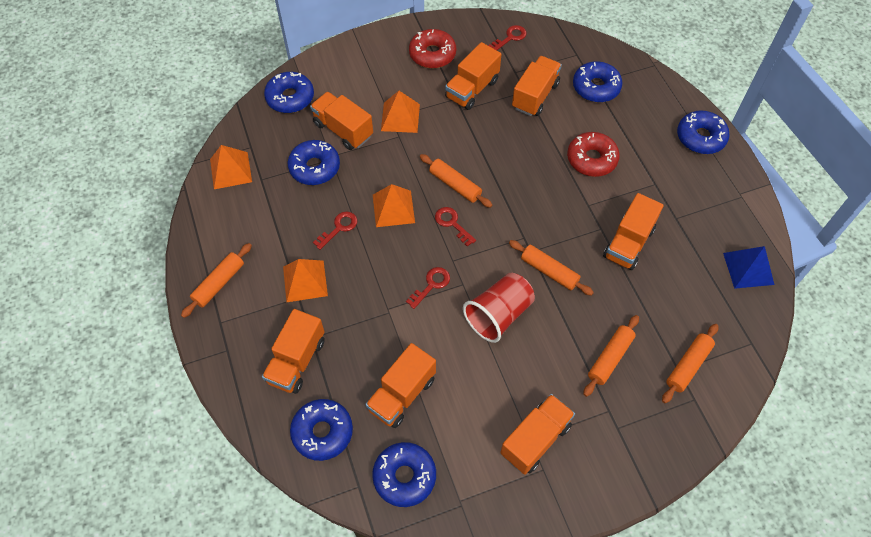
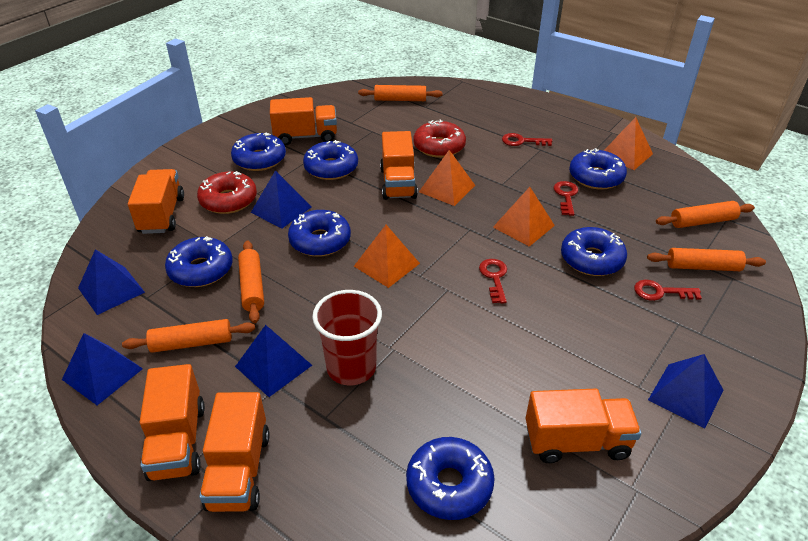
blue donut: [264,72,314,113] [288,140,340,185] [290,399,353,461] [372,442,436,507] [573,61,623,103] [677,110,730,154] = 6 -> [165,236,233,287] [231,132,286,171] [288,210,351,257] [303,140,358,180] [406,437,495,520] [561,227,627,276] [569,148,627,190] = 7
blue pyramid: [723,246,774,289] = 1 -> [62,333,143,405] [78,249,145,315] [235,325,312,397] [251,170,311,229] [648,354,724,429] = 5
orange truck: [262,309,325,394] [310,92,373,150] [365,343,436,428] [445,42,502,110] [500,394,575,475] [512,56,562,116] [603,193,664,270] = 7 -> [128,169,184,234] [140,364,205,481] [199,392,270,512] [270,97,337,146] [380,131,418,200] [526,388,641,463] = 6

